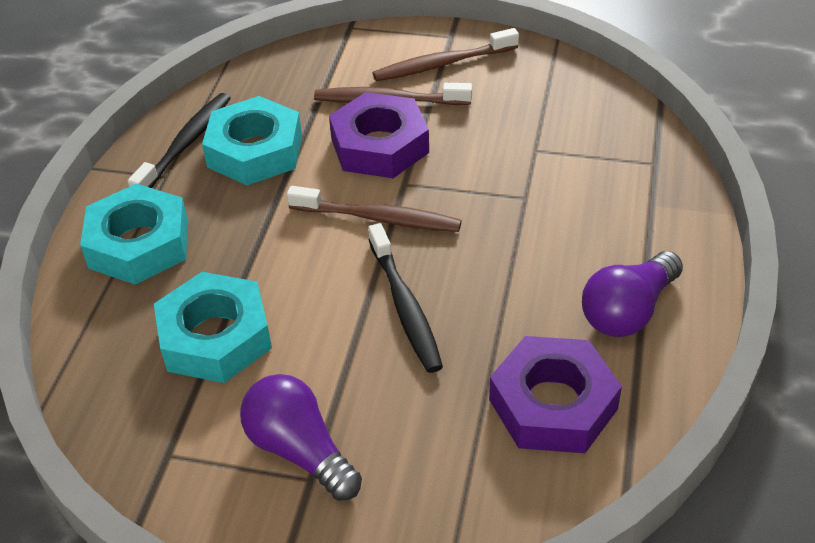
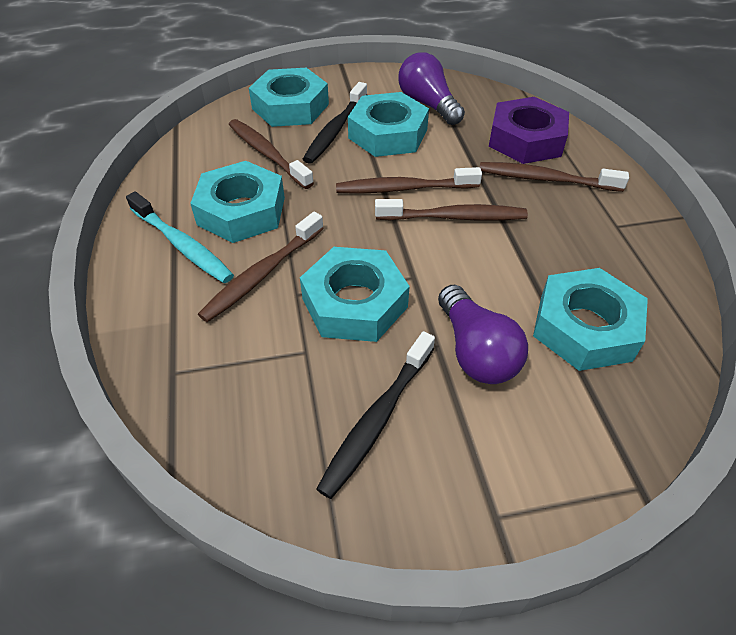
brown toothbrush: [287,186,462,232] [314,83,472,105] [373,28,519,81] = 3 -> [198,212,324,323] [229,119,314,189] [336,167,482,194] [375,199,528,221] [480,162,629,192] = 5
purple nut: [329,92,429,178] [489,336,622,453] = 2 -> [489,97,569,164] = 1
turquoise nut: [80,184,188,285] [154,272,272,383] [202,96,302,185] = 3 -> [190,161,285,243] [249,68,329,127] [300,247,410,342] [348,92,429,157] [533,268,648,371] = 5
turquoise toothbrush: none = 0 -> [126,192,234,283] = 1

